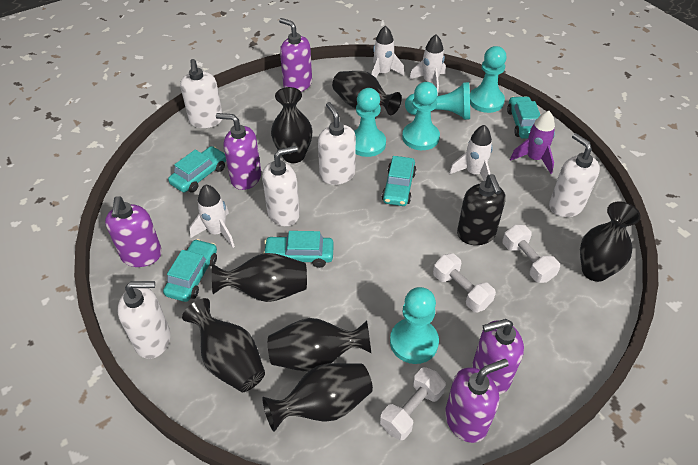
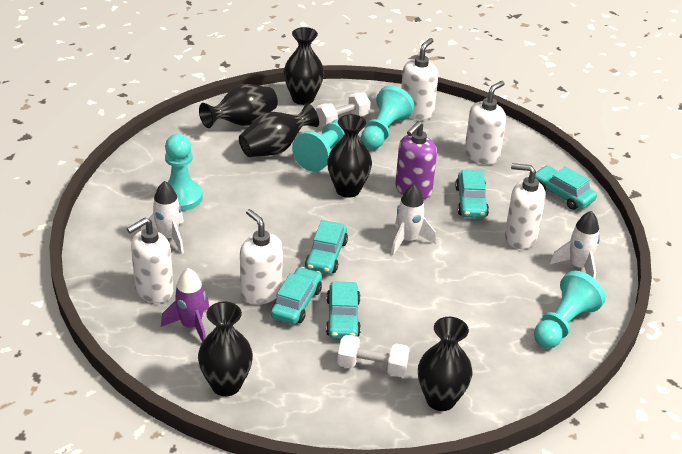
black soap dispenser: [457,174,506,245] = 1 -> none = 0
black vase: [182,298,265,392] [212,253,307,302] [262,363,373,432] [268,318,371,372] [271,87,313,163] [332,71,402,115] [580,201,641,282] = 7 -> [198,302,253,396] [199,84,278,128] [239,103,319,157] [284,27,324,105] [327,114,372,198] [418,317,472,411] = 6
purple soap dispenser: [105,196,162,267] [216,113,261,190] [279,18,312,92] [445,359,509,443] [472,319,524,394] = 5 -> [395,121,437,199] = 1
turquoise pawn: [354,88,386,157] [390,287,439,364] [402,82,440,150] [405,82,470,120] [470,46,507,113] = 5 -> [165,134,203,211] [292,119,344,172] [361,86,414,149] [534,271,606,348] = 4
white dumbbell: [380,367,446,441] [433,253,496,312] [503,225,560,283] = 3 -> [316,92,371,127] [338,335,410,377] = 2
white rocket: [190,184,235,248] [371,25,404,78] [409,34,446,96] [449,125,493,181] = 4 -> [141,181,184,254] [391,184,436,255] [550,211,600,279] = 3

